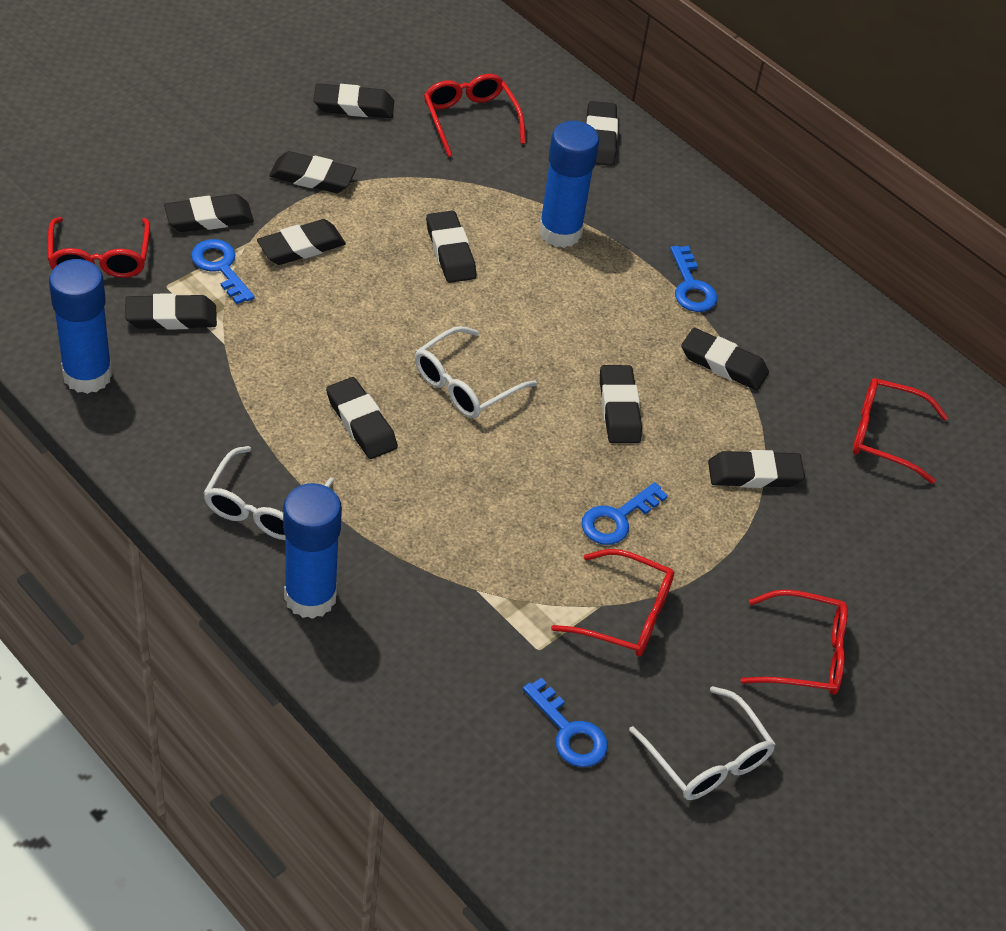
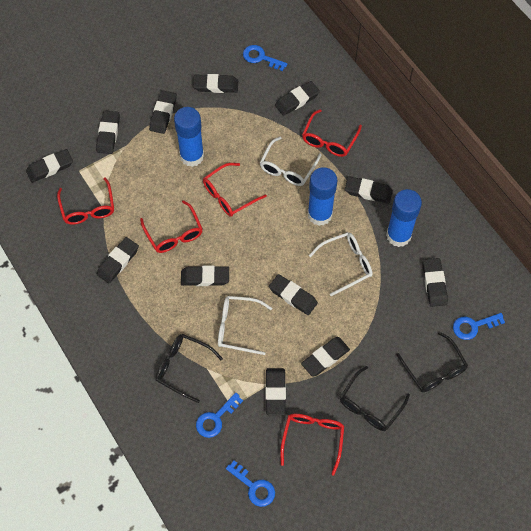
black eraser: [125,293,217,330] [164,194,254,232] [257,219,346,265] [269,151,356,193] [313,83,394,118] [326,377,398,459] [426,211,476,283] [586,101,618,166] [600,365,642,443] [681,328,769,390] [708,450,805,488] = 11 -> [26,149,73,183] [96,111,120,154] [97,237,139,284] [149,90,177,134] [181,265,229,286] [193,74,238,93] [265,368,286,415] [269,274,318,315] [275,81,320,116] [301,337,350,377] [345,176,393,204] [423,258,448,307] = 12
black glasses: none = 0 -> [155,334,223,403] [340,366,410,431] [396,332,468,392] = 3

